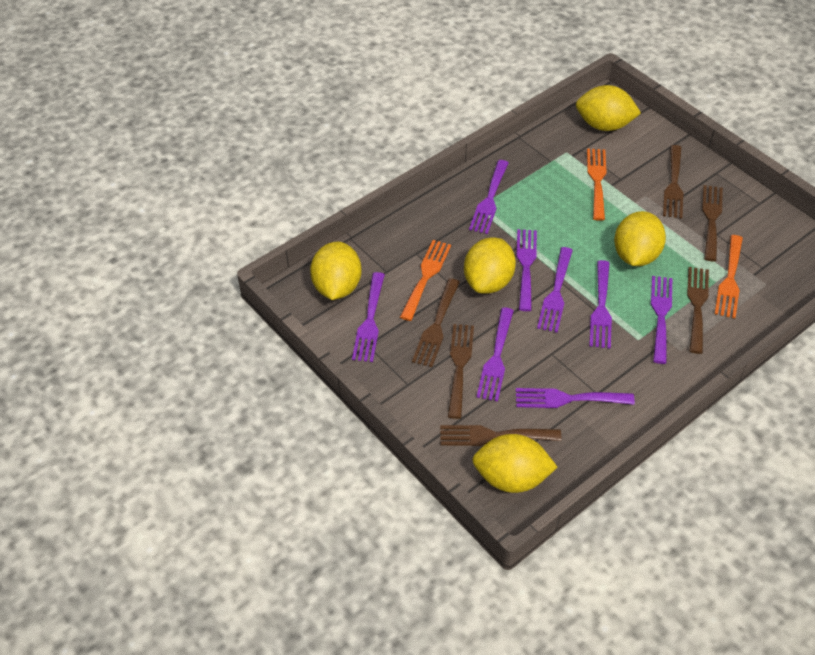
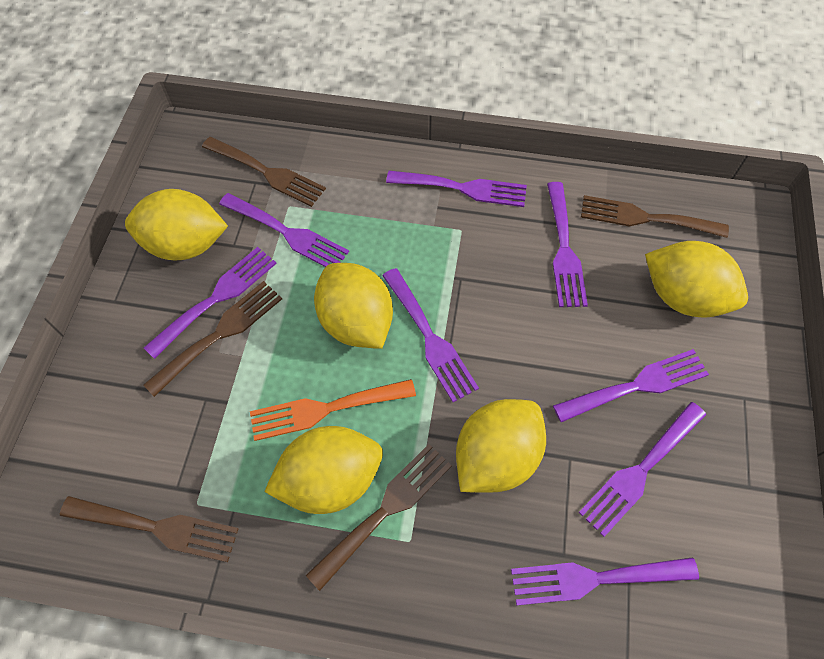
brown fork: [412,278,460,367] [440,425,561,446] [448,324,474,419] [663,145,683,219] [687,267,709,354] [702,185,723,261] = 6 -> [60,496,239,562] [143,281,282,397] [202,137,326,207] [306,444,452,591] [581,195,729,238] = 5
orange fork: [400,240,451,321] [587,149,607,221] [715,235,743,318] = 3 -> [250,379,416,441] = 1

